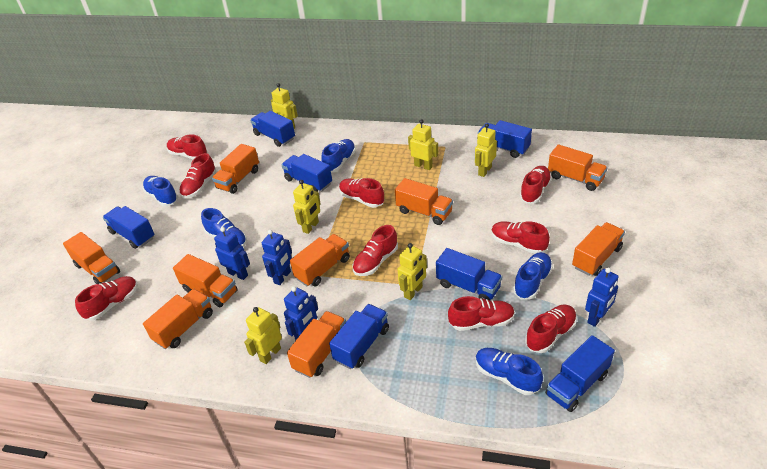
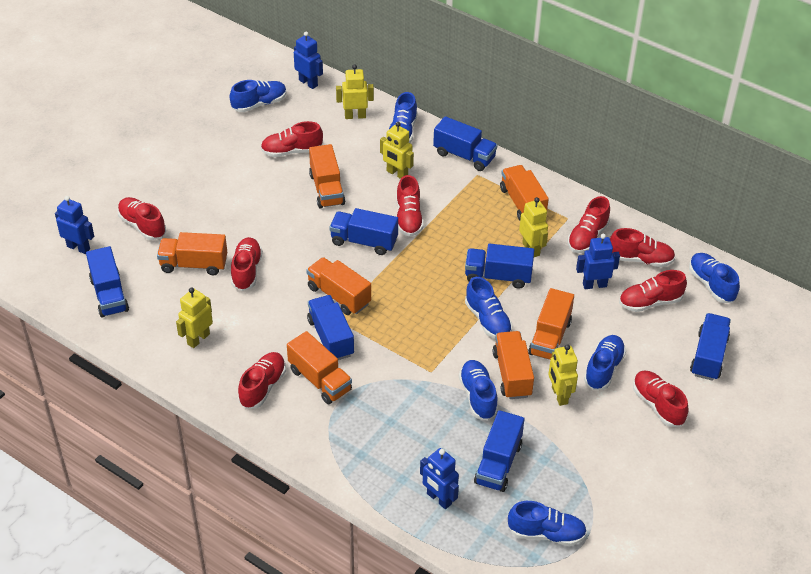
blue shoe: [142,176,178,206] [201,208,247,247] [321,139,356,173] [476,348,543,395] [513,252,553,299] = 5 -> [230,80,287,112] [389,92,418,143] [459,360,498,420] [465,277,512,339] [508,501,587,546] [584,335,626,390] [689,253,740,303] = 7
orange truck: [63,232,120,284] [143,289,213,349] [173,254,238,307] [212,144,259,194] [287,311,346,378] [290,234,350,286] [395,178,453,225] [548,144,608,191] [572,222,625,276] = 9 -> [157,232,227,275] [287,331,352,405] [306,257,371,315] [309,144,345,208] [493,331,534,399] [500,165,549,221] [528,288,574,360] = 7
yellow robot: [244,307,282,364] [271,83,298,129] [293,180,320,234] [397,243,427,300] [408,119,438,170] [475,124,497,177] = 6 -> [176,287,213,348] [336,64,374,119] [380,122,414,179] [519,197,548,257] [548,344,578,406] = 5

